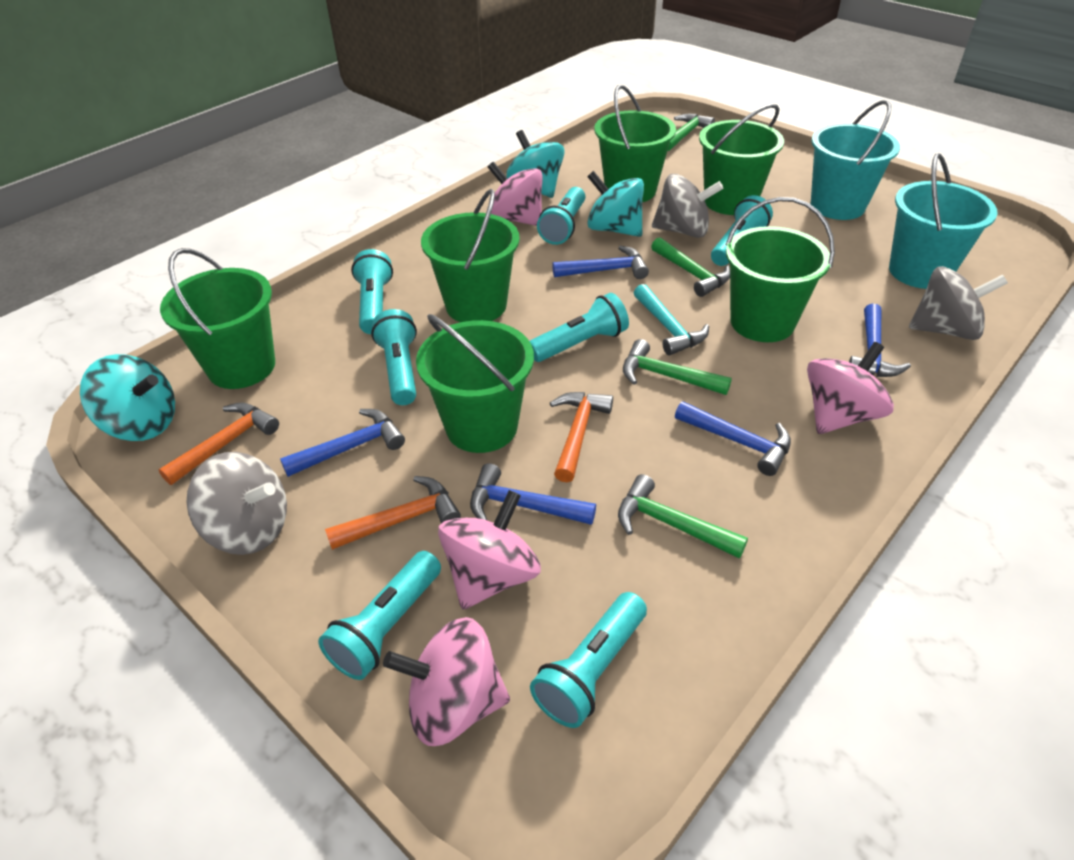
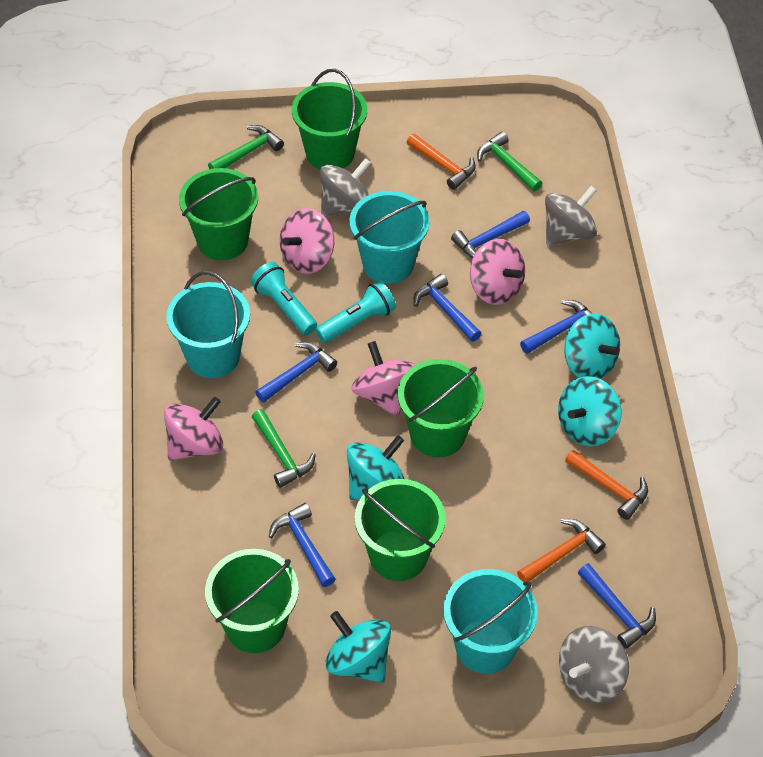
blue hammer: [280,409,405,477] [470,463,596,525] [552,246,649,279] [675,401,791,476] [849,303,911,377] = 5 -> [255,342,337,403] [269,503,335,587] [414,274,481,342] [451,211,530,258] [520,300,592,354] [578,563,656,649] = 6
green bucket: [160,248,275,389] [416,314,534,453] [421,189,520,322] [594,85,676,202] [699,104,784,215] [726,197,835,342] = 6 -> [179,168,258,260] [205,549,299,653] [292,69,367,169] [355,479,445,581] [398,359,484,458] = 5
green hammer: [618,474,748,558] [623,339,732,395] [651,237,730,297] [668,114,715,151] = 4 -> [208,125,284,169] [252,409,316,488] [477,132,542,191] = 3
turquoise bucket: [811,100,900,220] [889,153,998,289] = 2 -> [166,271,250,378] [350,191,429,284] [443,569,538,674] = 3
turquoise flashlight: [318,551,441,680] [351,249,393,334] [371,309,417,405] [529,293,629,362] [530,592,647,728] [537,187,585,245] [711,195,773,266] = 7 -> [250,262,317,335] [315,281,396,343] = 2
turquoise hammer: [634,284,709,355] = 1 -> none = 0
turquoise spinning top: [80,354,175,441] [506,130,565,198] [587,171,644,237] = 3 -> [325,611,391,683] [347,435,404,500] [558,376,622,446] [564,313,620,379] = 4

